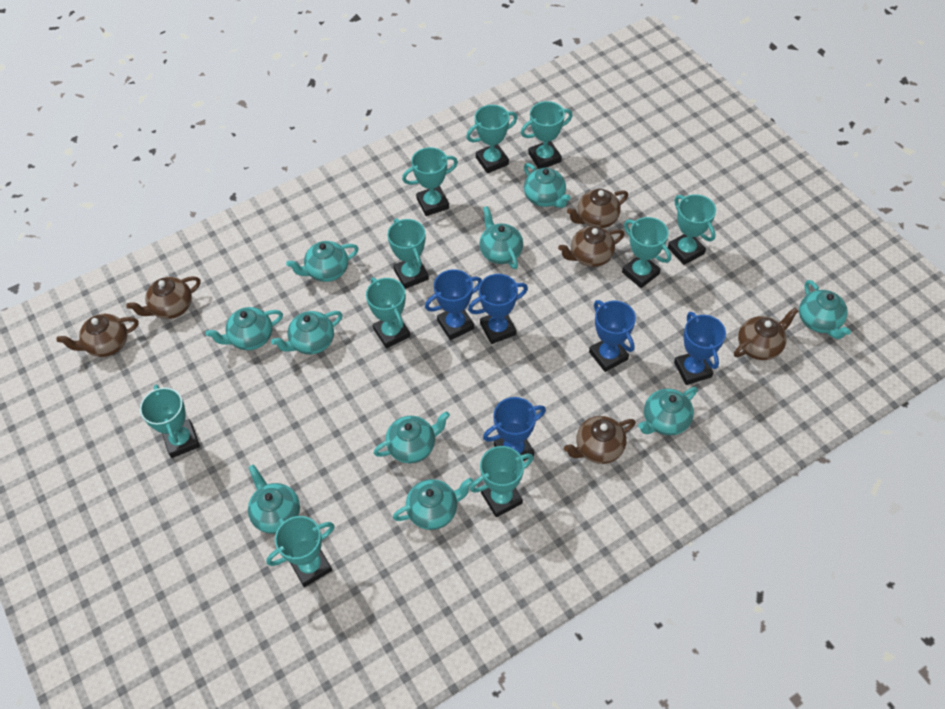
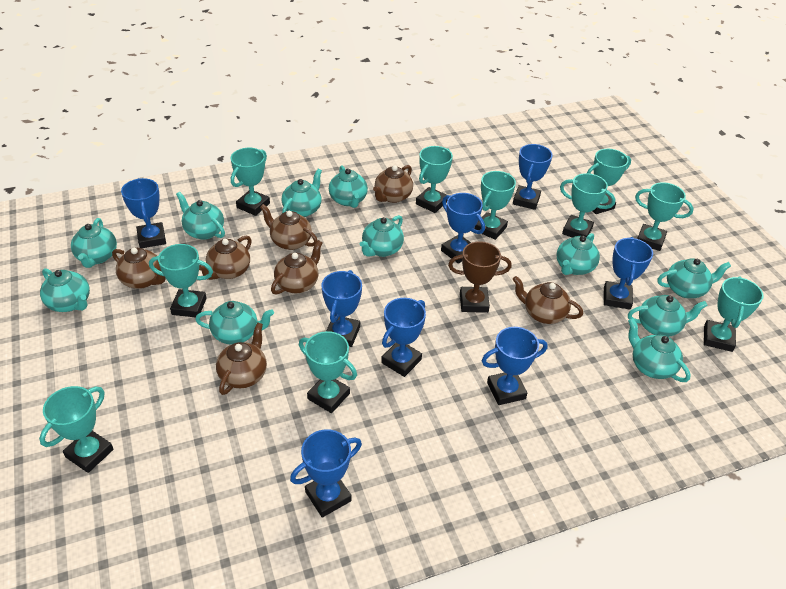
blue trophy: [425,269,482,340] [468,274,528,344] [483,397,546,461] [589,300,636,372] [674,312,726,385] = 5 -> [121,178,166,248] [290,429,362,518] [322,270,362,347] [381,298,426,377] [441,193,485,264] [482,327,548,405] [513,144,552,210] [604,237,653,310] = 8
brown teapot: [57,314,139,357] [126,276,200,319] [558,226,625,267] [564,416,636,464] [567,189,628,228] [734,308,798,360] = 6 -> [112,248,166,289] [199,236,252,280] [216,323,267,395] [260,204,318,250] [271,240,323,295] [373,165,413,203] [513,276,583,324] = 7
brown trophy: none = 0 -> [448,241,512,313] = 1
turquoise teapot: [206,307,283,350] [248,465,300,534] [271,311,342,354] [286,241,359,282] [374,411,450,464] [393,478,474,530] [480,206,523,269] [524,163,571,208] [638,387,698,436] [799,280,851,339] = 10 -> [40,268,90,312] [71,218,117,268] [176,192,225,240] [195,301,274,345] [282,169,322,217] [329,166,368,208] [360,215,404,257] [556,233,600,275] [628,295,708,337] [628,318,691,382] [657,258,731,298] = 11

